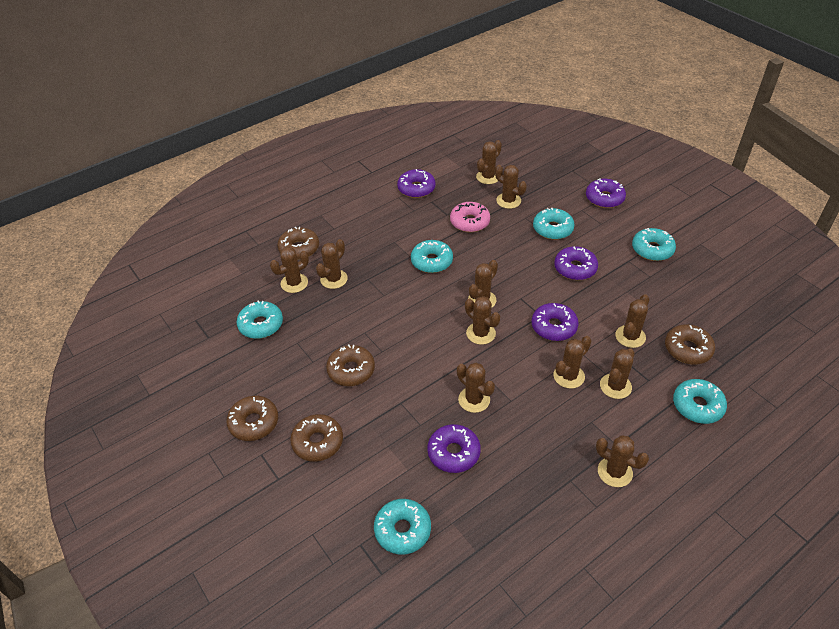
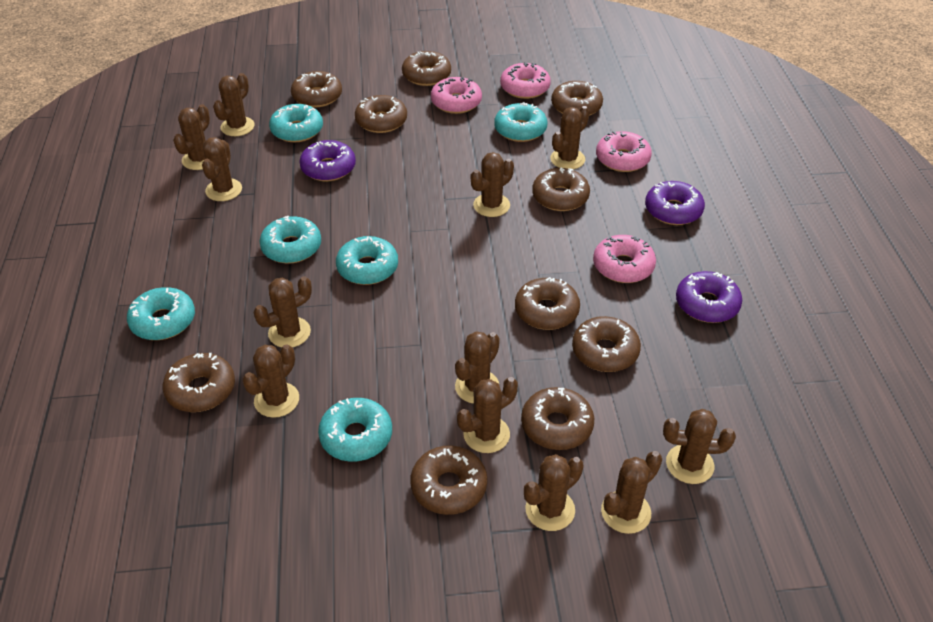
brown cactus: [270,247,309,293] [316,239,348,289] [457,363,495,413] [465,296,500,345] [468,260,498,307] [476,140,502,184] [495,165,527,209] [553,336,591,389] [596,435,649,487] [600,348,635,399] [615,294,649,348] = 11 -> [173,104,210,170] [202,137,242,201] [213,73,255,136] [242,345,299,418] [254,276,312,347] [455,331,500,404] [457,377,518,453] [471,152,514,217] [524,454,584,531] [550,106,590,169] [601,451,662,534] [663,409,736,484] = 12
brown donut: [226,396,278,441] [278,227,319,260] [290,414,343,462] [326,345,375,386] [665,324,715,365] = 5 -> [162,353,235,412] [291,71,342,107] [355,95,407,133] [402,51,451,86] [411,446,487,515] [515,277,580,330] [521,387,594,450] [532,168,590,211] [551,81,603,116] [572,316,641,372] = 10
pink donut: [450,202,490,232] = 1 -> [431,77,482,114] [500,62,551,99] [593,235,656,283] [596,131,652,172] = 4
purple donut: [397,169,436,198] [427,424,481,473] [532,303,579,341] [554,246,598,280] [586,179,626,208] = 5 -> [299,140,356,181] [645,181,705,225] [676,271,742,323] = 3

